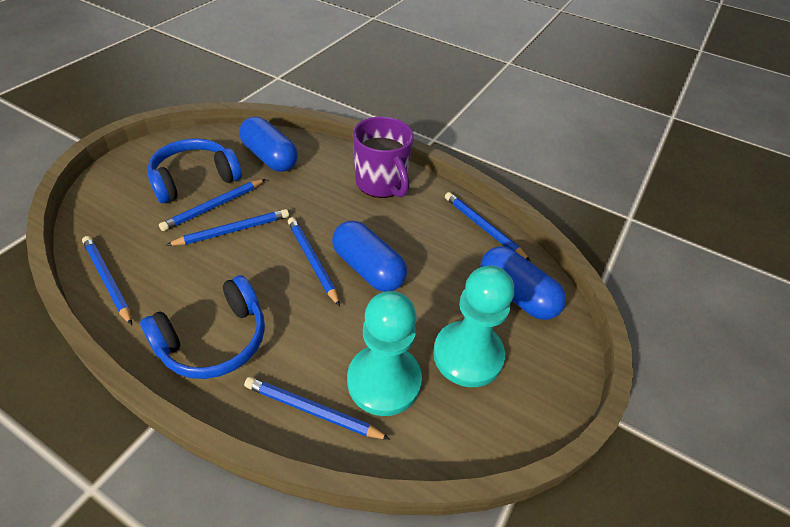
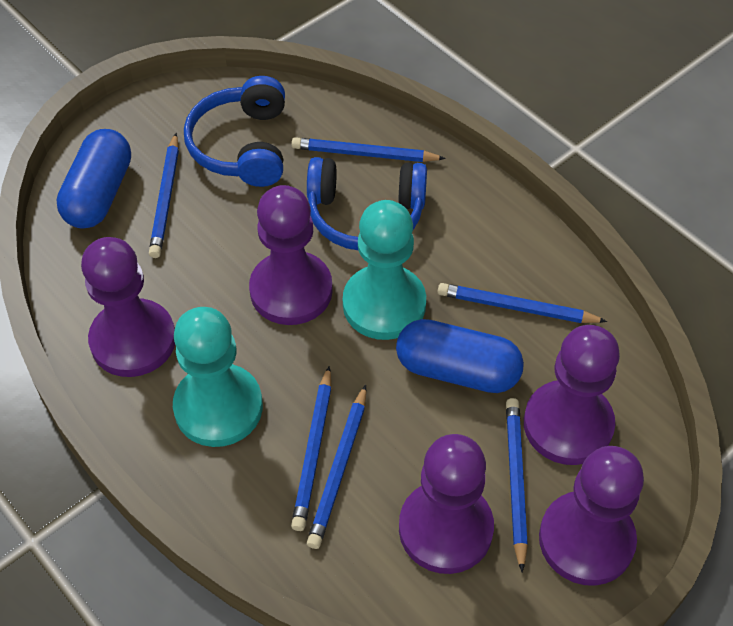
blue capsule: [239,117,298,172] [332,221,407,292] [480,246,566,320] = 3 -> [56,129,131,229] [396,319,524,393] = 2
purple mug: [353,117,414,198] = 1 -> none = 0
purple pawn: none = 0 -> [81,237,175,377] [249,185,333,325] [399,434,494,574] [524,325,620,465] [539,446,644,586] = 5

